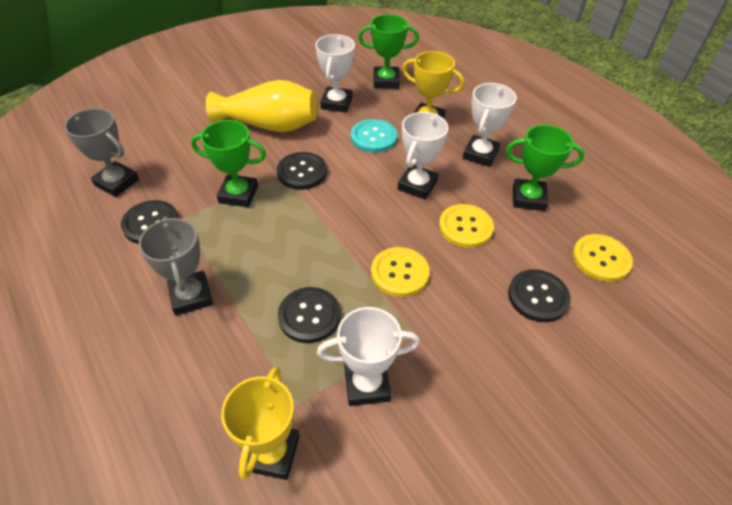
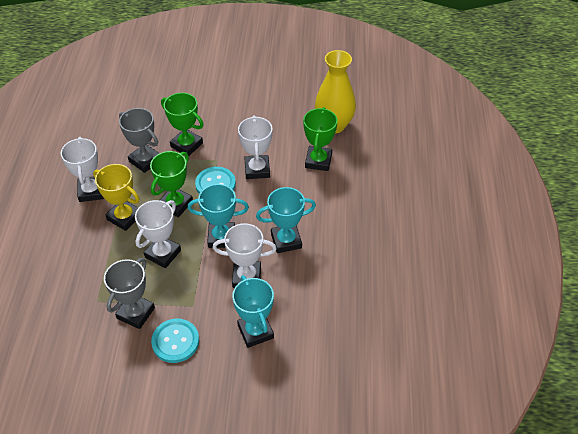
black button: [121,200,179,244] [277,152,327,190] [278,287,340,343] [508,269,571,322] = 4 -> none = 0
turquoise button: [351,119,397,153] = 1 -> [151,319,199,363] [195,167,236,194] = 2
turquoise trophy: none = 0 -> [187,184,249,248] [232,275,274,348] [256,187,316,253] = 3
yellow button: [371,247,430,297] [439,204,494,248] [573,234,633,282] = 3 -> none = 0
yellow trophy: [221,367,300,480] [402,51,464,119] = 2 -> [93,164,139,231] = 1

